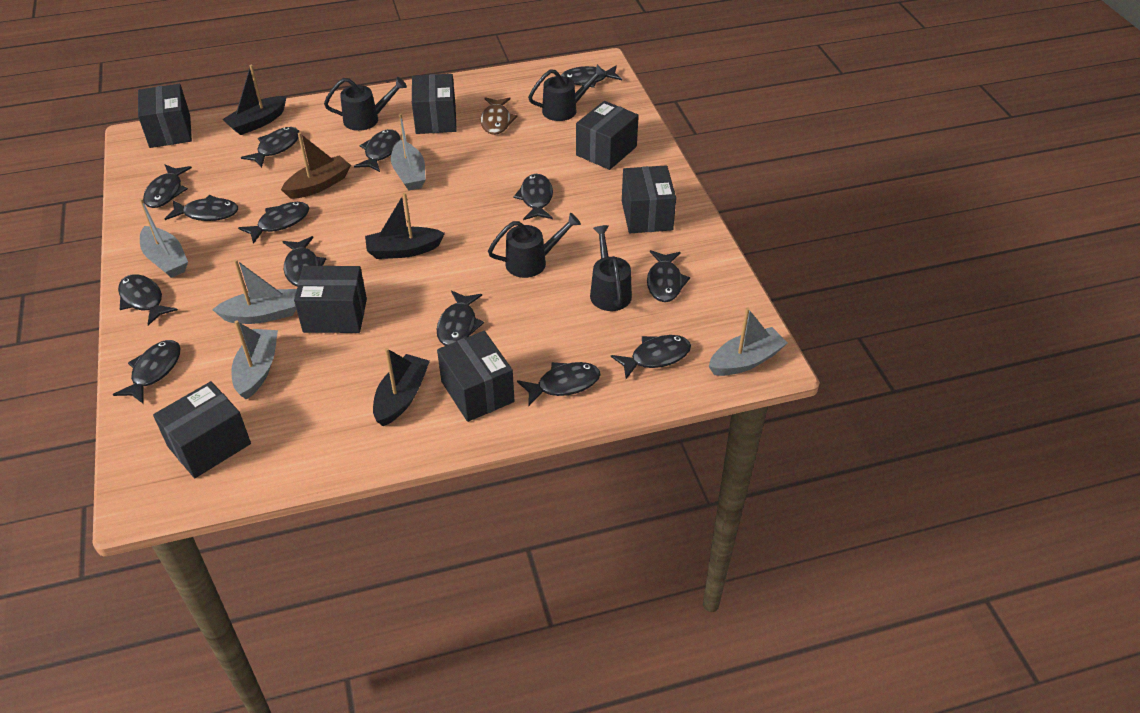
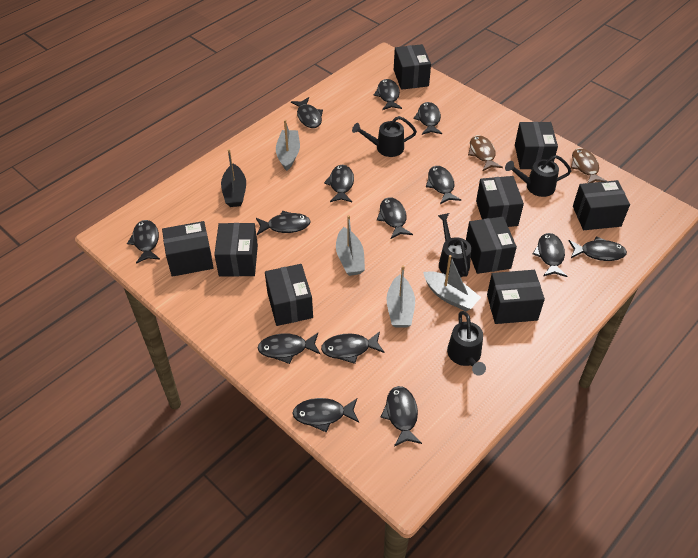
black boat: [222,64,287,135] [365,193,445,259] [373,348,430,426] = 3 -> [221,149,246,207] = 1
black box: [138,84,192,148] [153,381,251,478] [294,266,367,333] [412,74,457,134] [437,331,515,422] [576,101,639,170] [622,165,676,233] = 7 -> [162,221,214,277] [214,223,258,277] [265,264,313,326] [394,44,431,90] [466,217,517,274] [476,176,524,227] [487,270,545,324] [515,122,558,169] [573,180,630,230] = 9
brown boat: [281,132,351,199] = 1 -> none = 0
brown fish: [480,97,518,135] = 1 -> [468,135,503,171] [571,148,607,183] = 2
grey boat: [140,198,188,278] [212,259,297,324] [231,320,278,400] [391,113,426,191] [709,307,788,376] = 5 -> [276,120,300,171] [336,215,365,276] [386,265,415,328] [423,255,481,311] = 4

